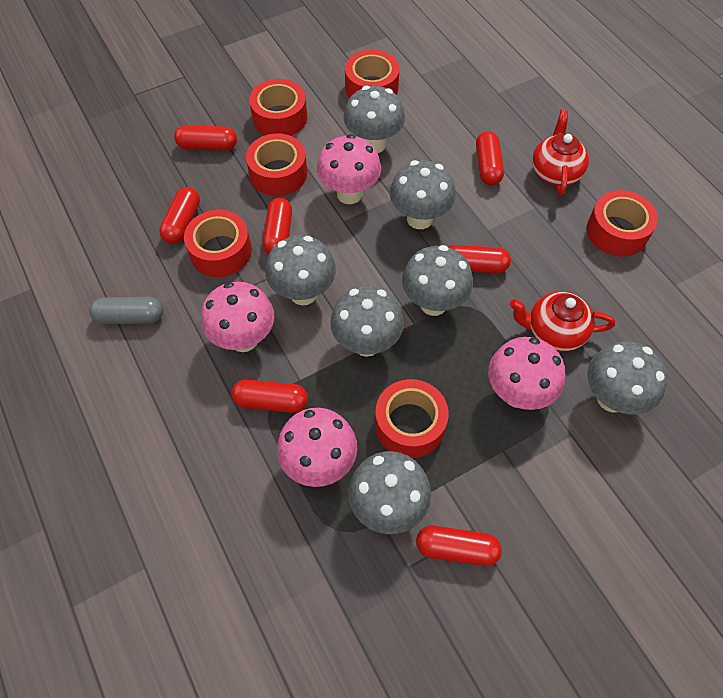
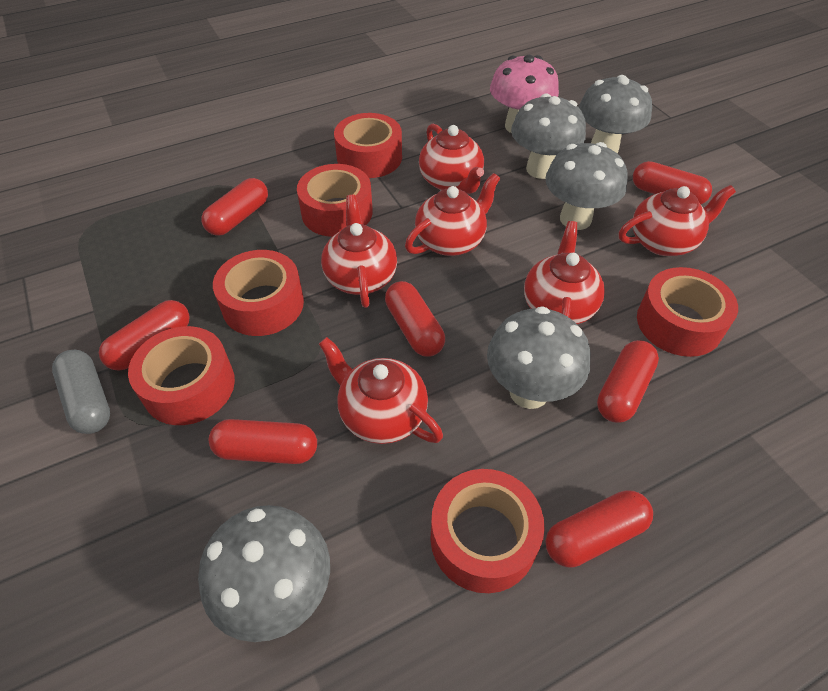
grey mushroom: [265,235,336,305] [330,286,404,357] [343,86,405,153] [348,451,431,534] [390,160,456,229] [402,245,473,316] [587,341,667,415] = 7 -> [198,505,330,642] [487,306,590,409] [511,93,586,179] [545,142,628,230] [579,75,652,154] = 5
pink mushroom: [201,282,274,352] [277,408,357,487] [317,134,381,204] [488,337,565,410] = 4 -> [490,55,559,133] = 1
red teapot: [510,292,615,351] [532,110,589,196] = 2 -> [319,337,443,444] [321,195,397,308] [405,173,500,256] [419,124,484,194] [524,221,605,324] [619,185,736,256] = 6

